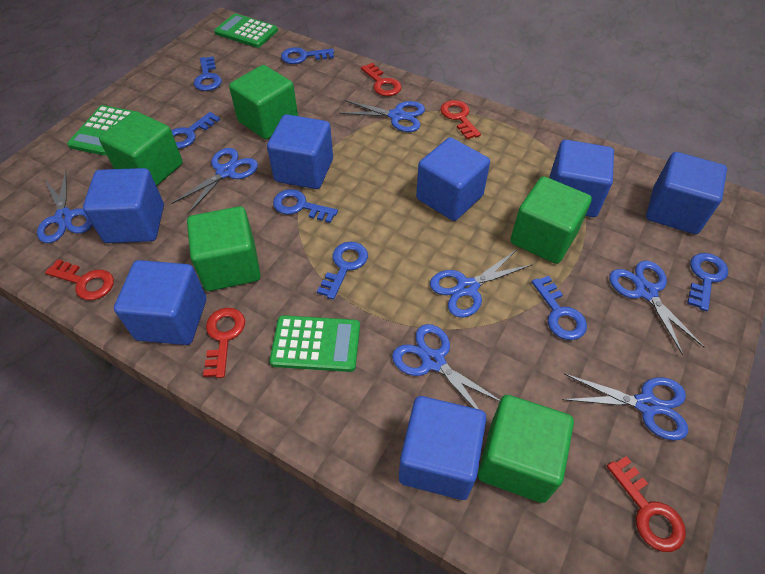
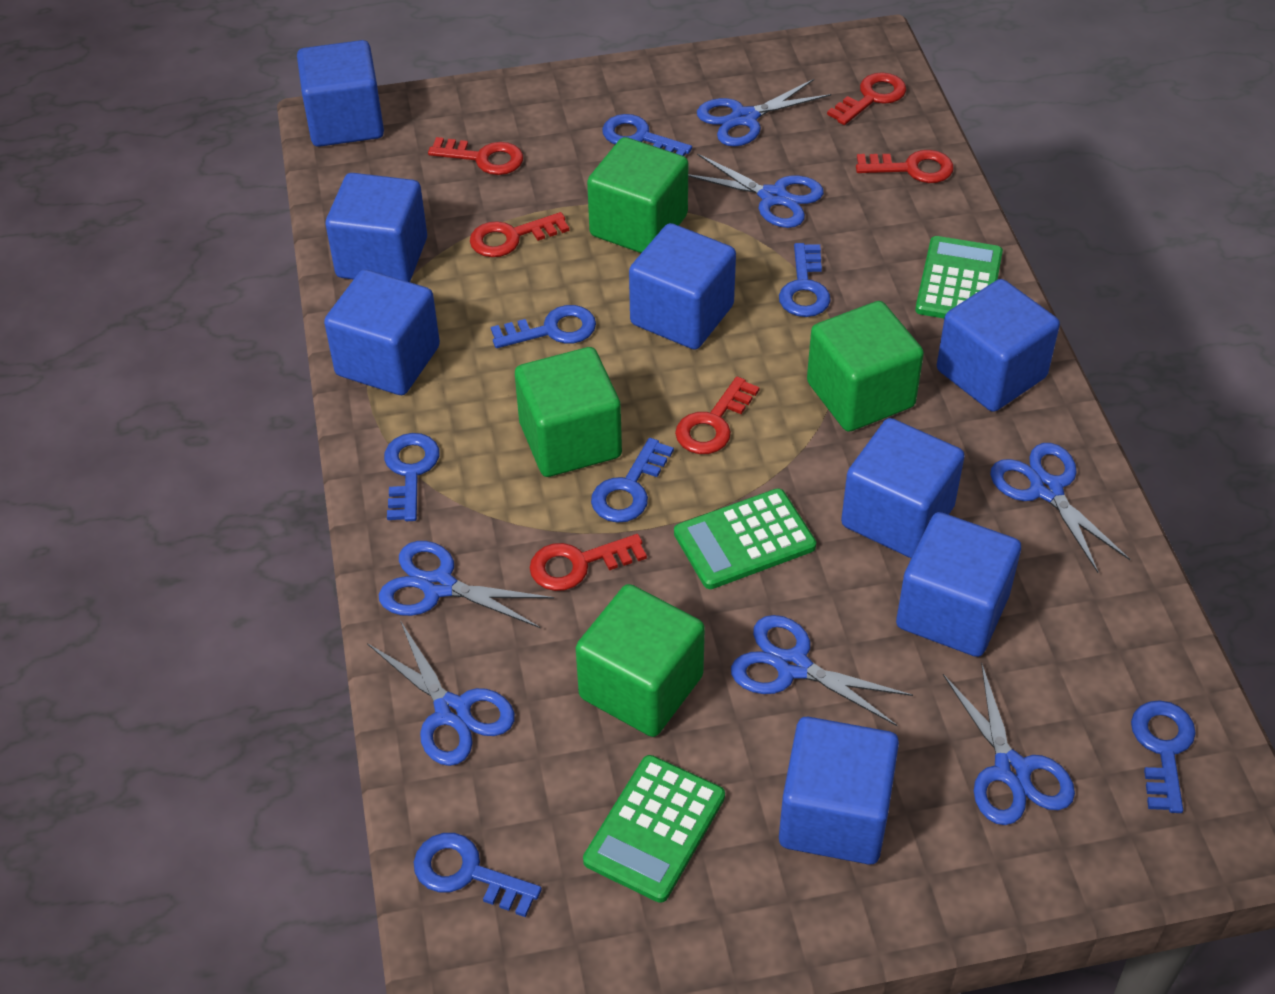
blue cube: [83,168,164,243] [114,260,206,345] [267,114,333,189] [399,396,486,500] [416,137,490,221] [549,140,614,217] [646,152,727,234] = 7 -> [297,40,384,147] [324,269,440,395] [326,173,427,282] [629,223,736,350] [779,717,899,865] [841,418,965,558] [896,512,1021,657] [937,279,1060,412] = 8
green cube: [99,111,183,186] [187,206,261,291] [229,65,298,139] [478,395,574,503] [510,176,592,264] = 5 -> [515,347,622,477] [576,584,705,737] [587,137,688,253] [807,301,924,432] = 4
red key: [45,259,114,300] [203,308,245,378] [361,63,401,96] [440,100,481,139] [607,456,686,552] = 5 -> [428,137,523,175] [470,212,569,257] [530,534,647,591] [675,376,760,454] [827,72,906,125] [856,150,954,183] = 6

